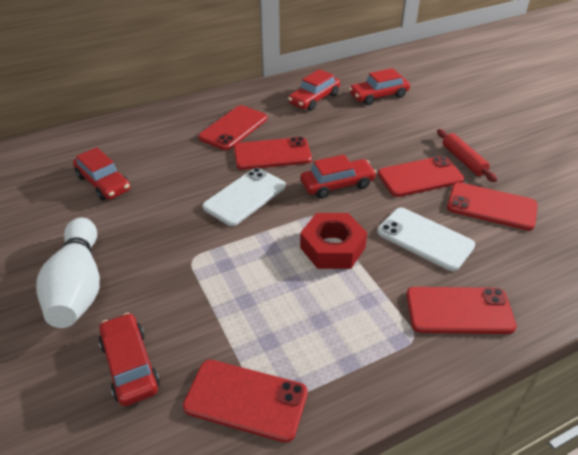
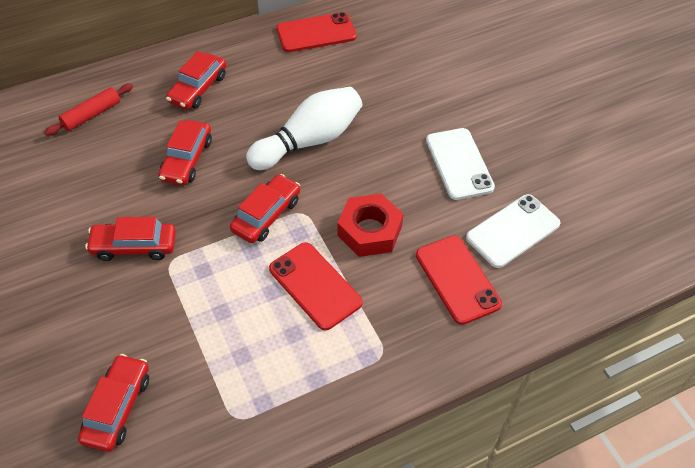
red phone: [183,360,308,443] [198,105,267,150] [234,137,312,170] [378,156,464,197] [406,287,517,334] [447,182,538,230] = 6 -> [269,242,363,330] [276,12,357,52] [416,236,502,325] = 3

